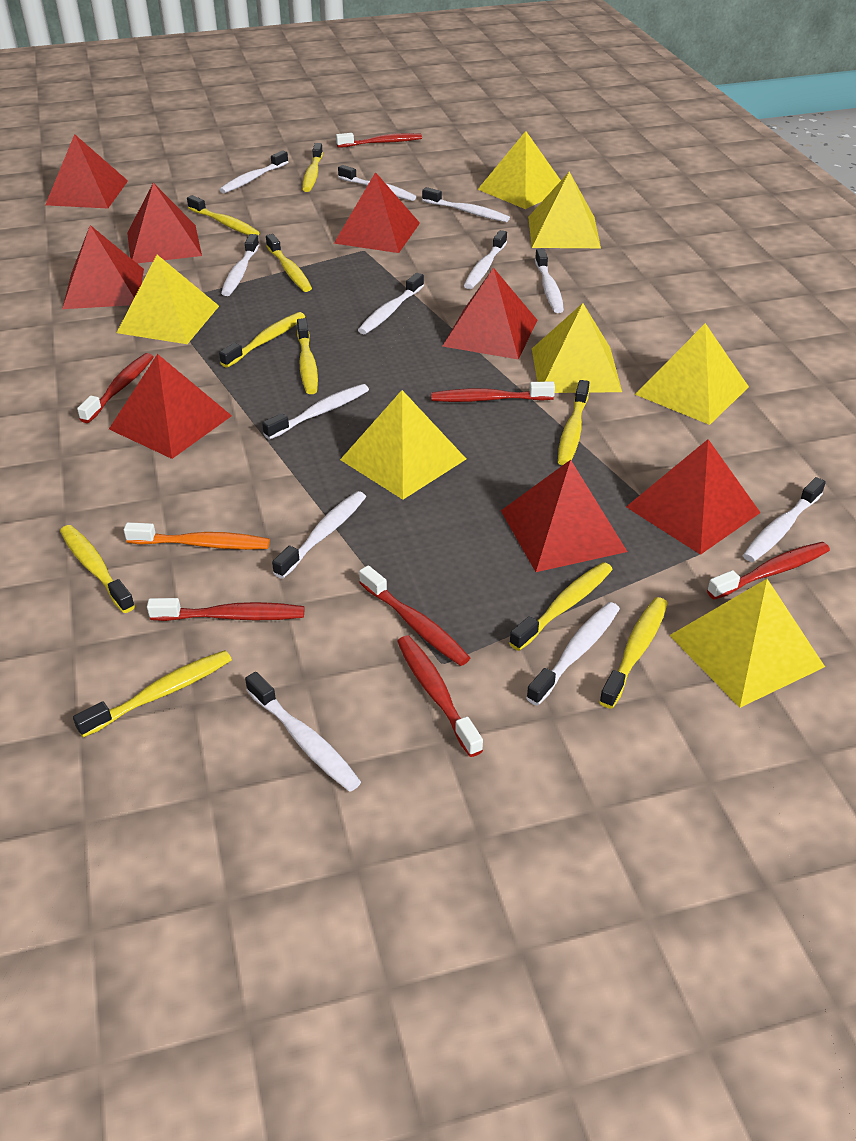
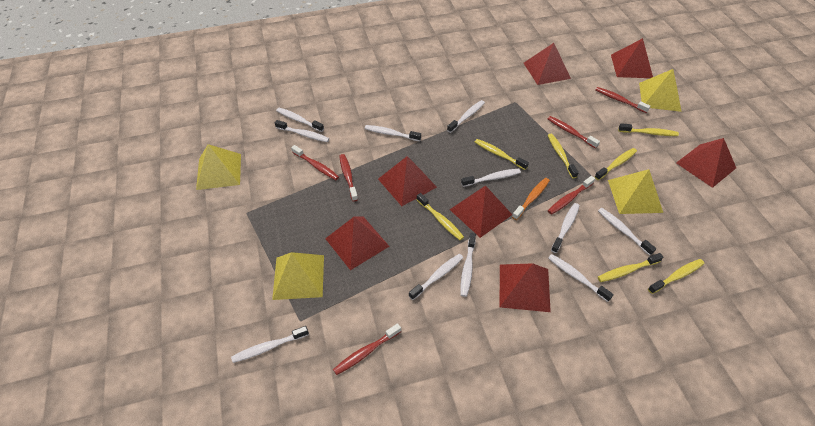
red pyramid: [45,134,128,208] [62,225,144,309] [109,354,232,459] [127,183,202,263] [334,172,420,253] [443,267,537,360] [501,460,627,572] [626,439,761,555] = 8 -> [325,217,389,270] [378,156,437,206] [450,186,512,238] [500,263,551,312] [524,43,571,85] [611,38,653,78] [676,138,736,188] = 7
red toothbrush: [77,353,153,423] [147,598,304,621] [336,133,422,148] [359,565,470,666] [397,636,483,757] [431,381,555,402] [707,542,830,600] = 7 -> [291,145,339,180] [333,323,401,375] [339,154,358,202] [548,116,600,149] [548,176,595,215] [596,87,650,113] = 6
white toothbrush: [219,151,288,193] [221,234,259,296] [245,672,361,792] [262,384,369,440] [272,491,366,579] [338,165,416,201] [358,273,424,334] [422,187,510,222] [464,230,507,289] [526,602,620,706] [535,249,564,313] [743,477,826,562] = 12 -> [231,326,309,363] [275,120,329,142] [276,108,324,132] [365,125,421,141] [409,254,463,300] [447,100,485,133] [460,233,476,297] [461,169,521,187] [548,254,614,302] [551,203,580,253] [598,208,656,255] = 11
yellow pyramid: [117,255,219,344] [340,390,466,500] [478,131,561,209] [528,172,601,248] [532,303,622,393] [635,323,749,425] [669,579,825,708] = 7 -> [196,144,241,190] [272,252,324,300] [608,169,663,214] [639,69,682,112] = 4
yellow toothbrush: [60,525,135,613] [73,650,232,738] [187,195,260,235] [219,312,305,368] [266,234,312,292] [297,318,318,394] [303,143,323,192] [509,562,613,651] [558,380,589,465] [599,597,668,709] = 10 -> [417,193,464,240] [475,139,529,170] [548,134,579,179] [595,148,637,180] [598,253,663,282] [618,123,679,136] [648,259,704,294] = 7

